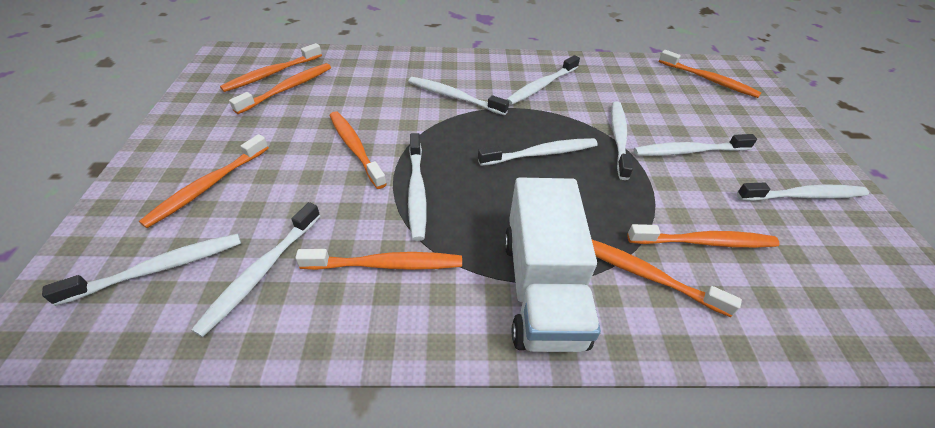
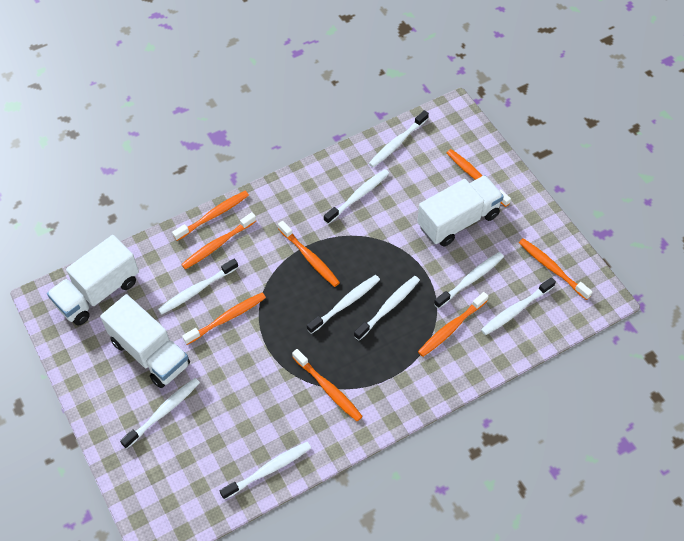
white truck: [504,177,601,352] = 1 -> [47,235,139,325] [100,294,190,388] [417,175,504,247] = 3

